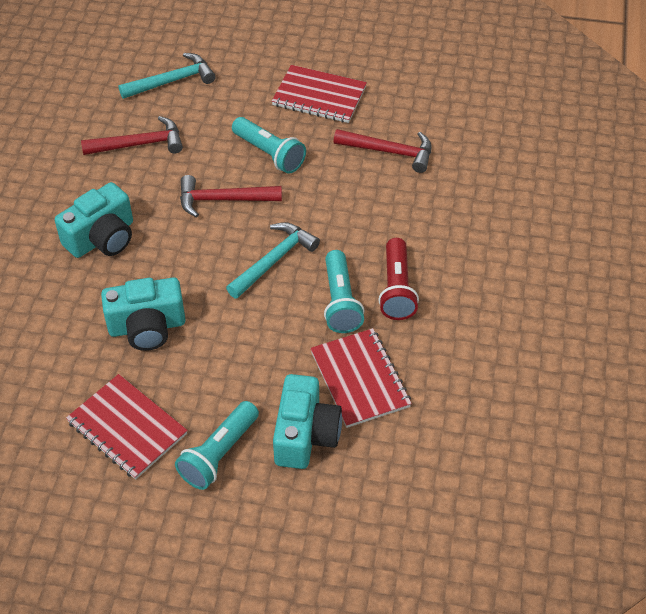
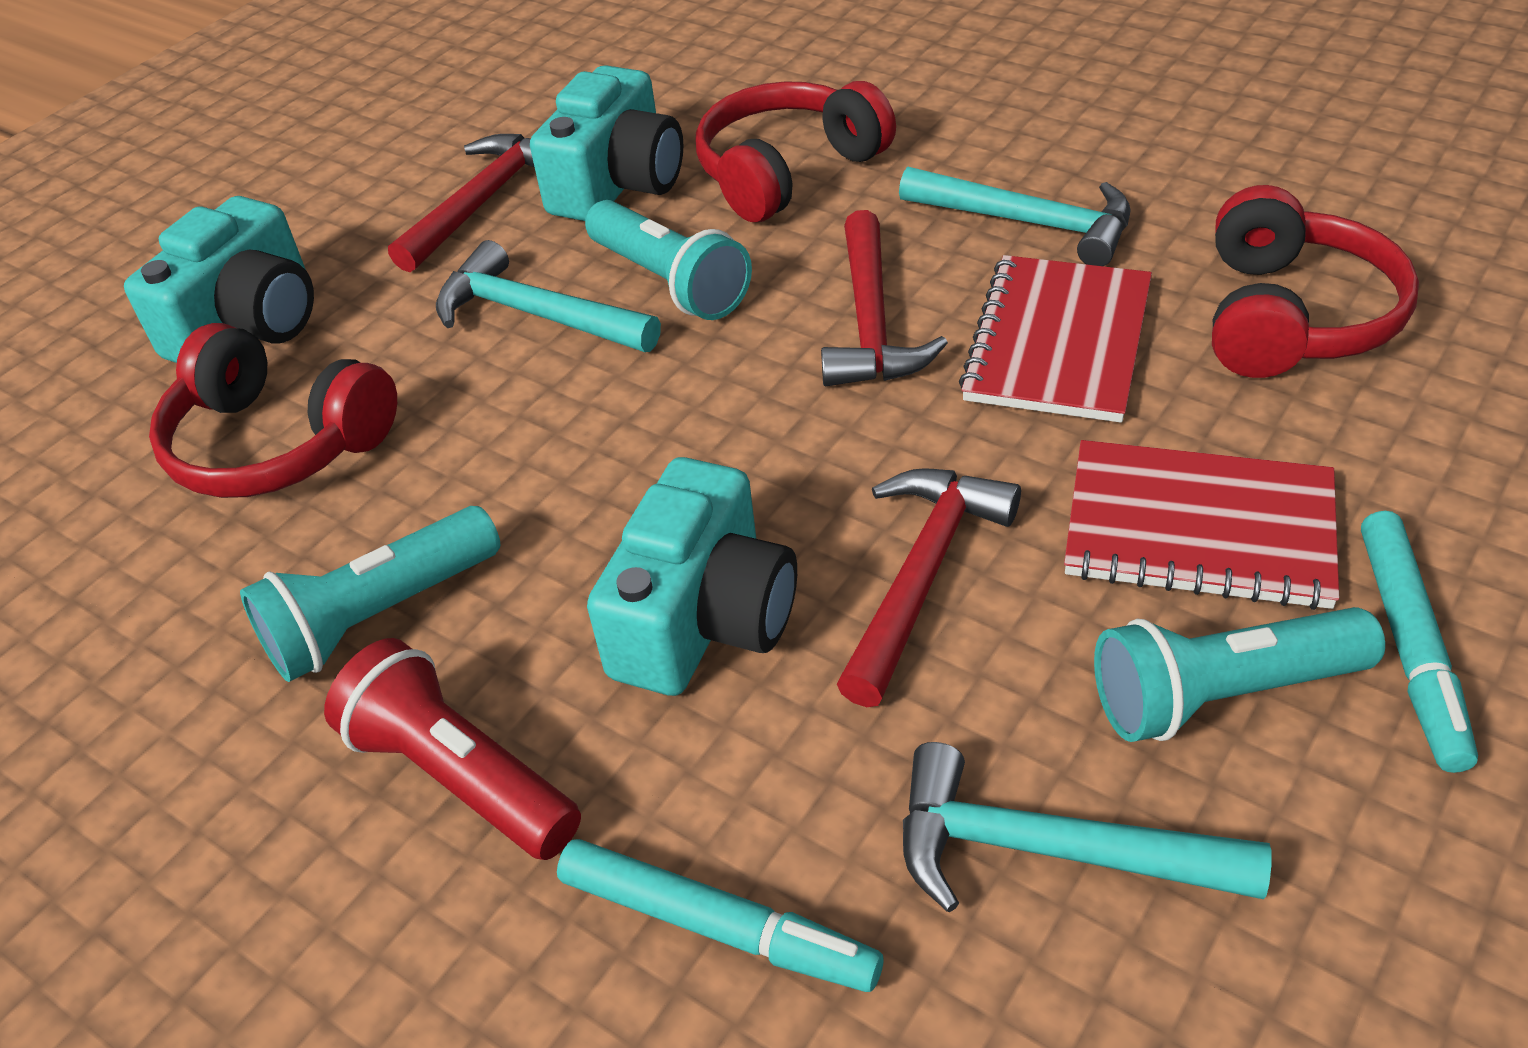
red headphones: none = 0 -> [149,323,397,498] [695,81,896,222] [1212,185,1419,378] = 3
red notebook: [66,374,188,480] [272,65,367,123] [310,328,412,428] = 3 -> [959,255,1152,423] [1064,440,1339,610] = 2
turquoise hammer: [118,53,216,99] [226,222,320,299] = 2 -> [436,240,661,352] [899,167,1130,266] [903,742,1271,912] = 3
turquoise marker: none = 0 -> [557,839,883,992] [1361,511,1478,773] = 2

